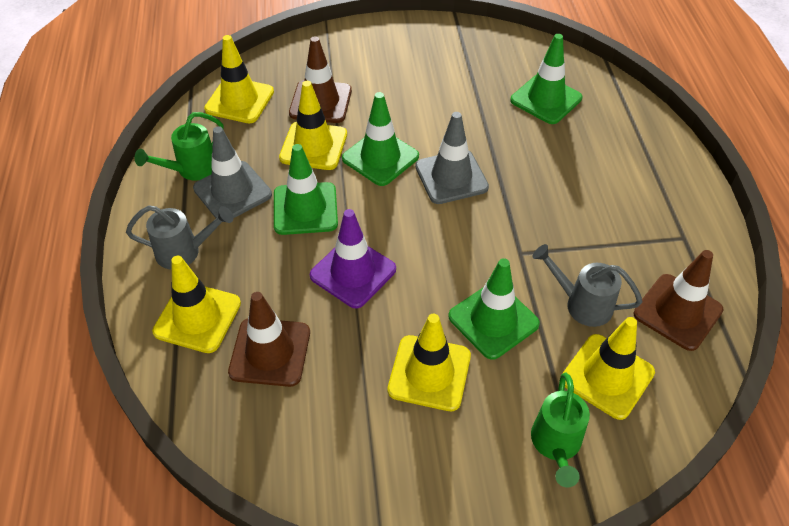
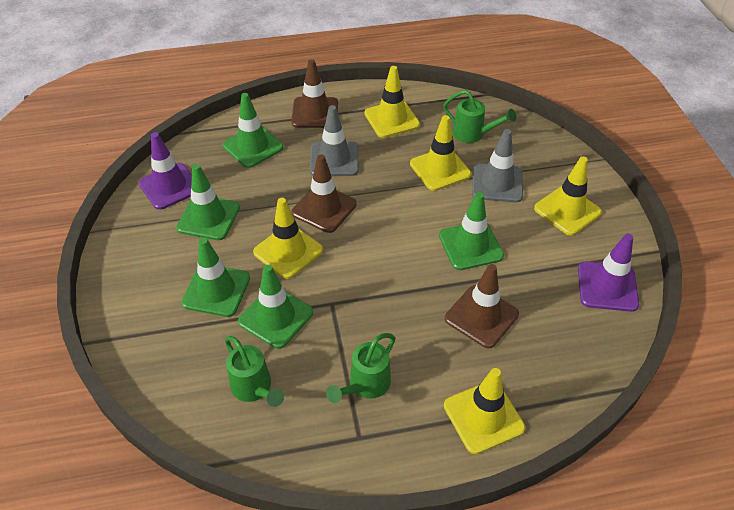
green traffic cone: [274,144,338,235] [342,92,419,186] [448,258,540,360] [510,34,582,124] = 4 -> [176,164,240,240] [181,237,250,317] [223,93,283,168] [238,265,313,349] [439,192,504,270] = 5
green watering can: [134,112,223,180] [531,372,590,487] = 2 -> [225,336,284,407] [326,333,395,403] [443,90,516,143] = 3
grey watering can: [126,205,233,269] [533,244,643,327] = 2 -> none = 0
purple traffic cone: [310,209,396,308] = 1 -> [138,132,192,210] [578,234,639,312] = 2

